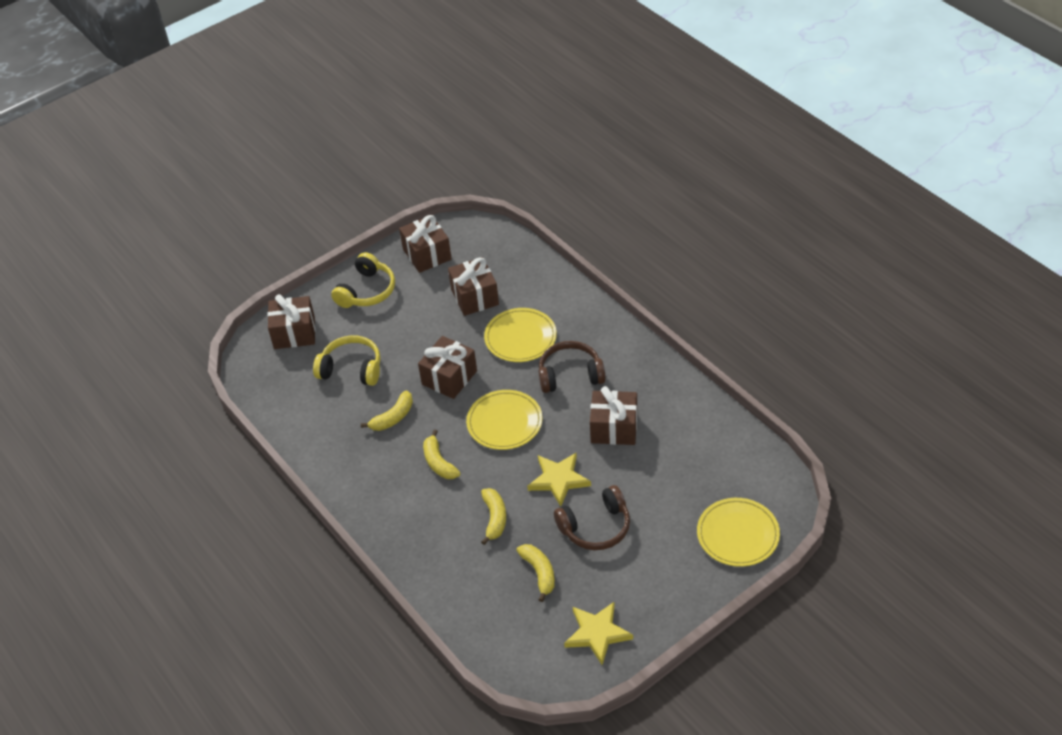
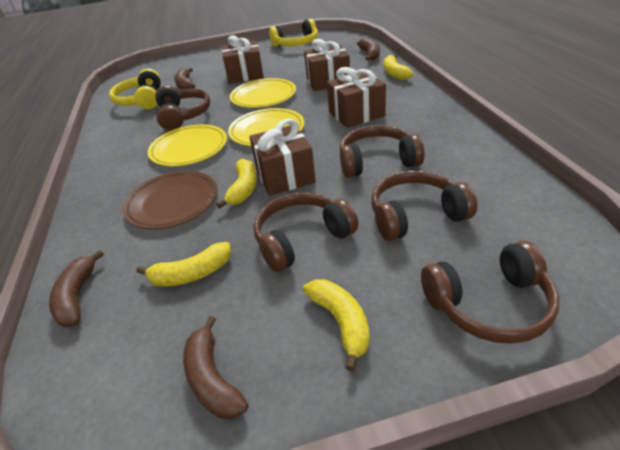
brown banana: none = 0 -> [49,250,104,327] [174,68,195,89] [183,316,248,419] [357,38,380,61] = 4
brown gift: [267,294,315,349] [399,215,452,273] [418,336,477,399] [448,257,499,316] [590,386,637,445] = 5 -> [222,35,264,84] [250,119,316,196] [304,39,350,91] [327,67,386,128] = 4
brown headphones: [539,341,606,393] [554,485,630,550] = 2 -> [156,85,210,131] [253,192,358,272] [340,125,425,178] [372,171,477,241] [421,241,559,344] = 5
brown plate: none = 0 -> [123,171,218,229] = 1
yellow star: [527,453,591,507] [564,602,633,665] = 2 -> none = 0

